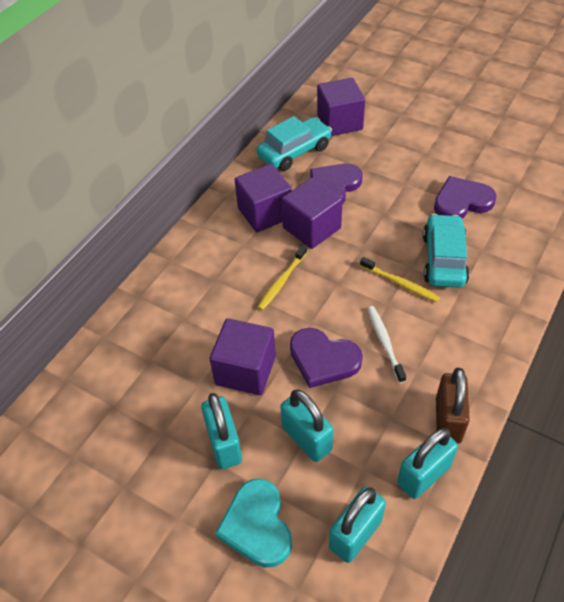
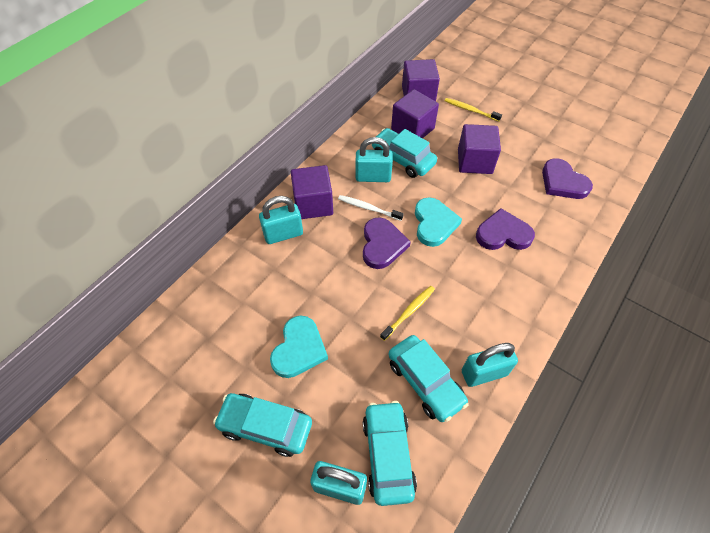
brown padlock: [436,368,470,444] = 1 -> none = 0
turquoise car: [256,116,332,171] [423,214,469,288] = 2 -> [213,393,312,457] [363,401,417,506] [372,128,437,178] [389,335,469,422] = 4
turquoise heart: [215,479,292,568] = 1 -> [270,315,328,378] [415,197,462,247] = 2

